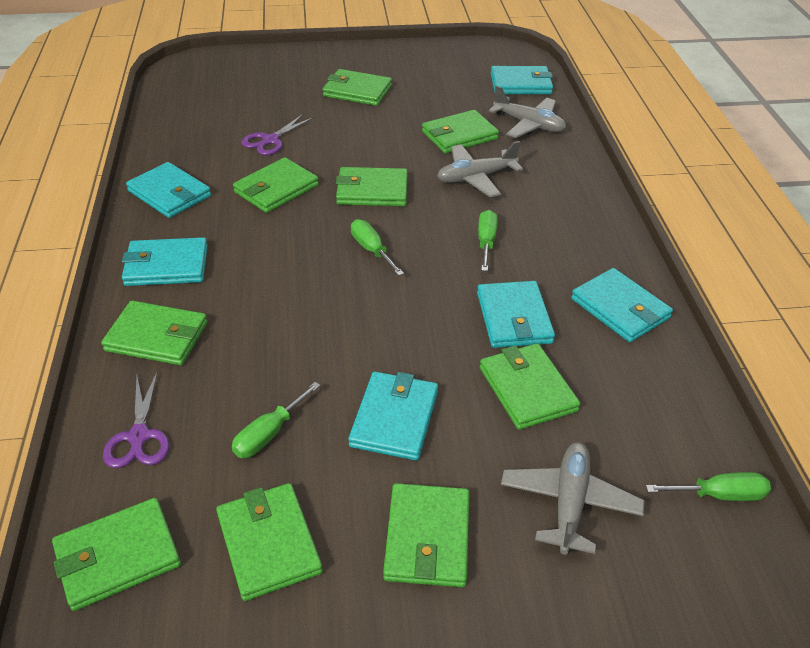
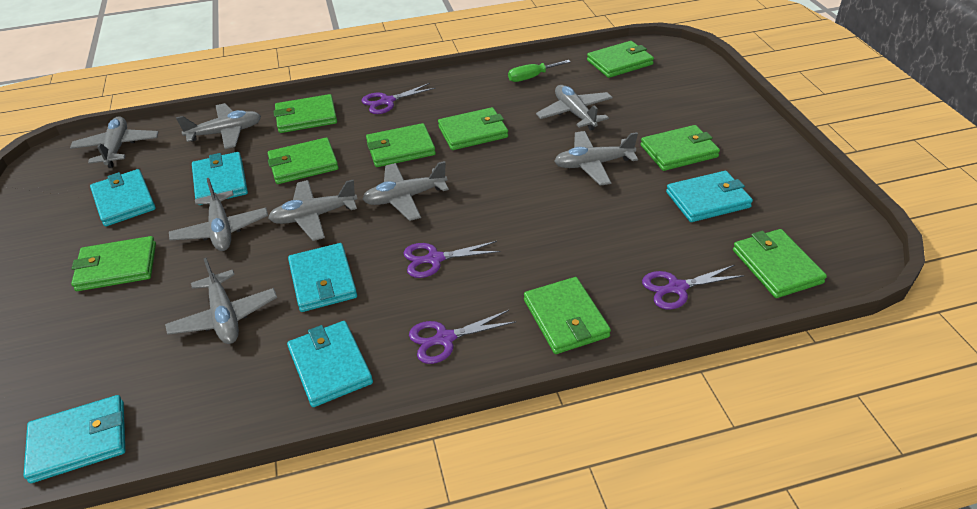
green screwdriver: [232,382,320,458] [351,219,404,276] [478,210,498,271] [646,472,771,501] = 4 -> [508,60,570,82] = 1
grey plane: [437,141,523,197] [489,86,566,138] [501,442,645,555] = 3 -> [70,116,158,168] [165,258,277,344] [169,178,268,251] [176,103,261,149] [268,180,358,241] [362,161,449,221] [536,85,613,131] [554,131,638,186] = 8
purple scissors: [103,370,170,468] [241,113,314,155] = 2 -> [362,83,435,114] [403,241,501,278] [409,310,516,364] [642,265,745,310] = 4

